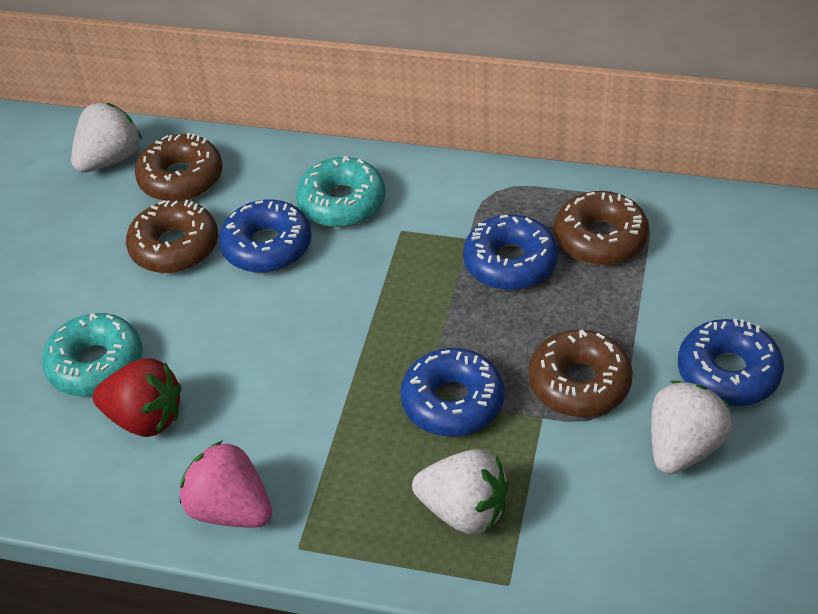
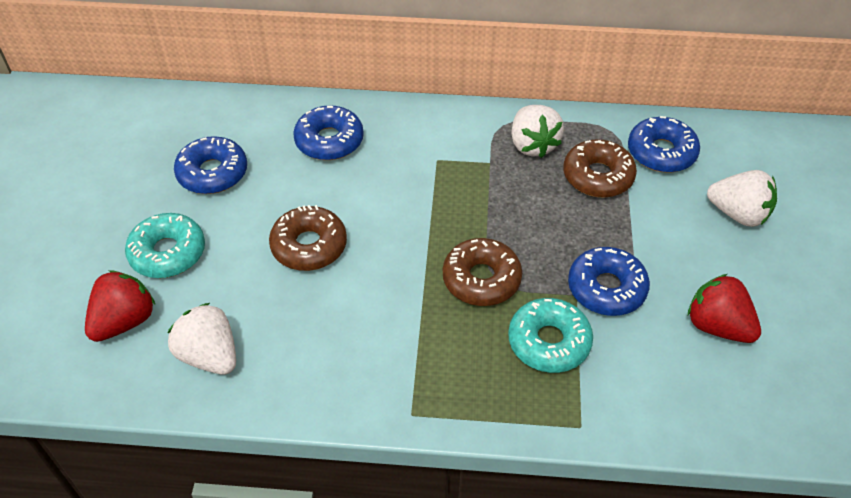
brown donut: [126,200,218,273] [135,133,223,201] [528,329,633,417] [554,191,649,265] = 4 -> [269,205,347,271] [443,238,522,306] [563,139,637,198] = 3
pink strawberry: [180,440,272,528] = 1 -> none = 0
red strawberry: [92,358,181,437] = 1 -> [85,270,155,342] [688,274,761,343] = 2

